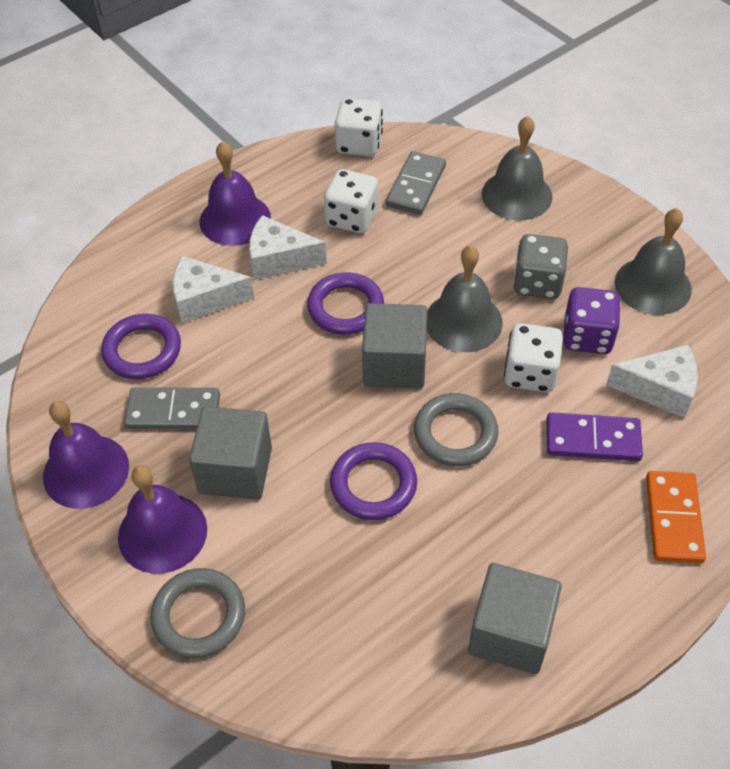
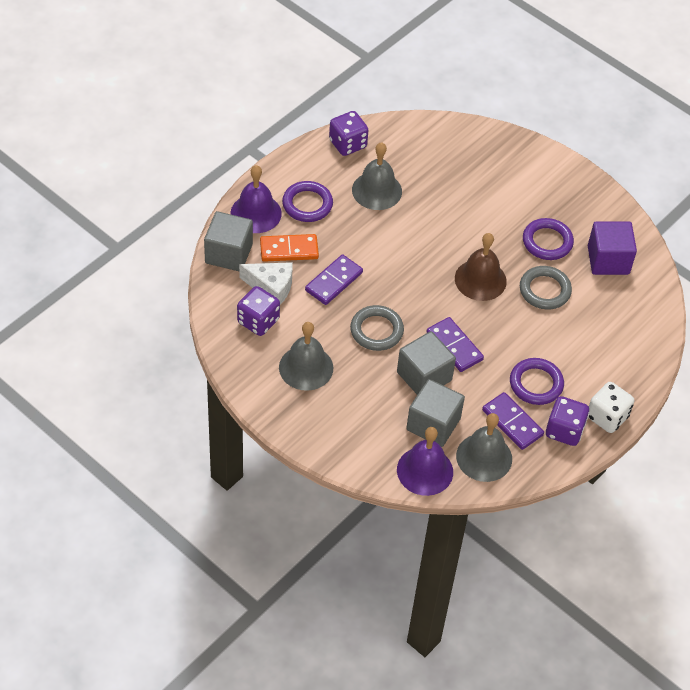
brown bell: none = 0 -> [455,233,507,301] = 1
grey dice: [513,234,568,299] = 1 -> none = 0
grey domino: [124,388,220,429] [386,151,446,215] = 2 -> none = 0
purple bell: [43,401,129,509] [118,465,207,574] [200,141,271,246] = 3 -> [231,165,282,233] [397,427,453,496] = 2
purple cube: none = 0 -> [588,222,637,275] = 1
purple dice: [563,287,621,354] = 1 -> [237,286,280,336] [329,111,368,156] [546,396,589,446] = 3
purple domino: [547,412,643,461] = 1 -> [305,254,363,305] [426,317,484,372] [482,392,544,450] = 3
white cheese: [173,256,254,323] [249,215,327,280] [606,345,698,418] = 3 -> [239,262,293,305] = 1
white dice: [324,169,378,233] [335,98,383,156] [504,323,563,392] = 3 -> [588,382,634,433] = 1

